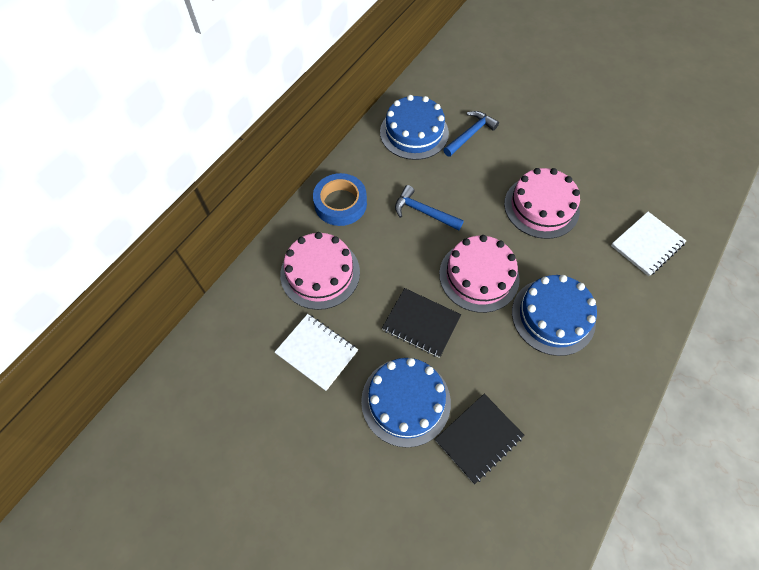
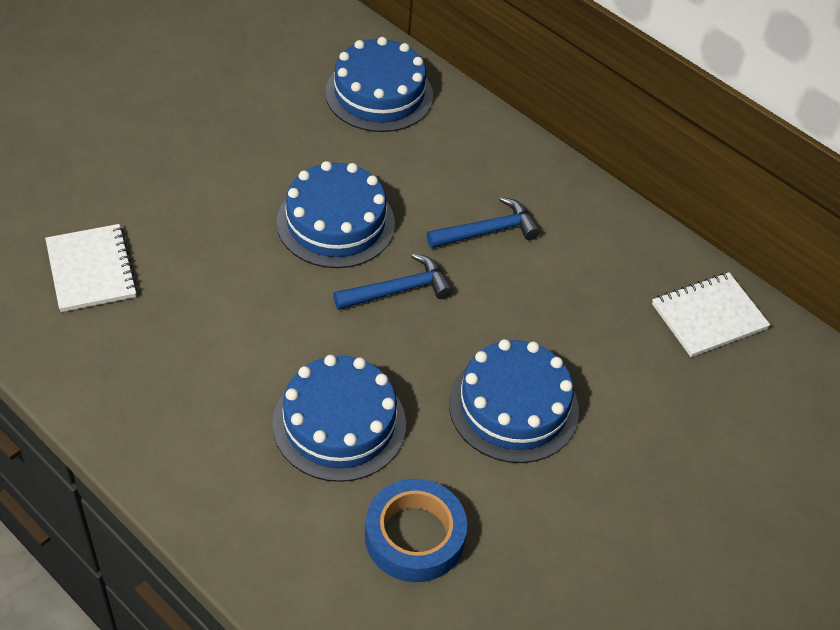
black notebook: [382,288,461,358] [435,394,524,484] = 2 -> none = 0
blue cake: [361,358,451,448] [380,95,449,160] [512,275,597,356] = 3 -> [272,355,406,482] [276,161,395,268] [325,37,433,132] [449,339,579,463] = 4
pink cake: [280,232,360,310] [439,235,520,313] [504,168,580,239] = 3 -> none = 0

